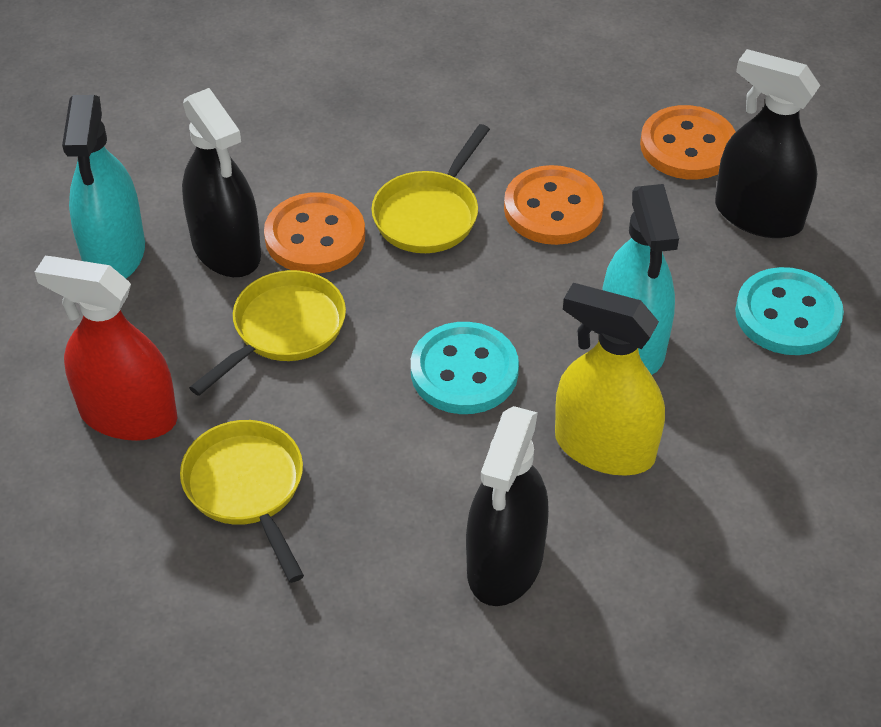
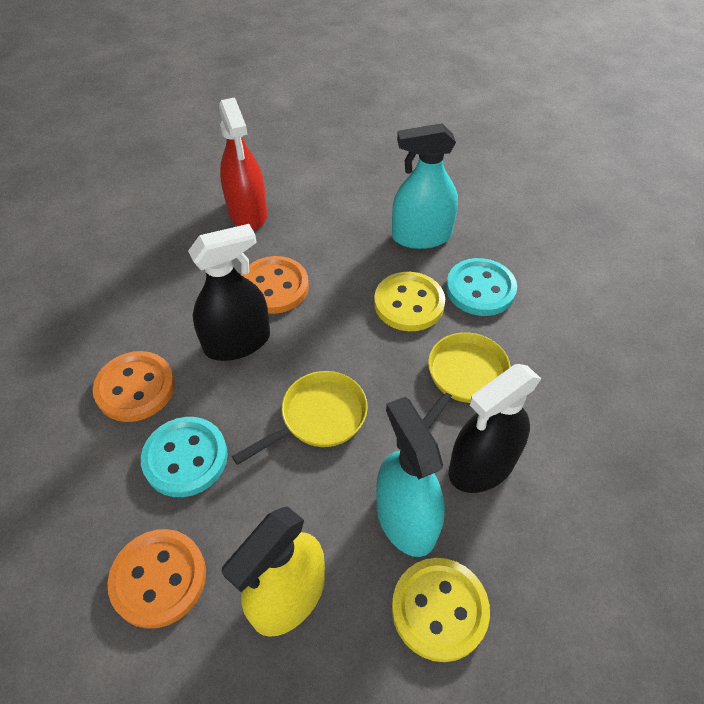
black spray bottle: [182,88,261,277] [466,406,549,606] [715,49,821,238] = 3 -> [188,224,270,361] [448,364,541,493] = 2
yellow button: none = 0 -> [374,272,445,331] [392,558,490,662] = 2
yellow pan: [180,420,304,583] [189,270,346,396] [371,124,490,253] = 3 -> [232,371,368,465] [423,332,511,430] = 2

